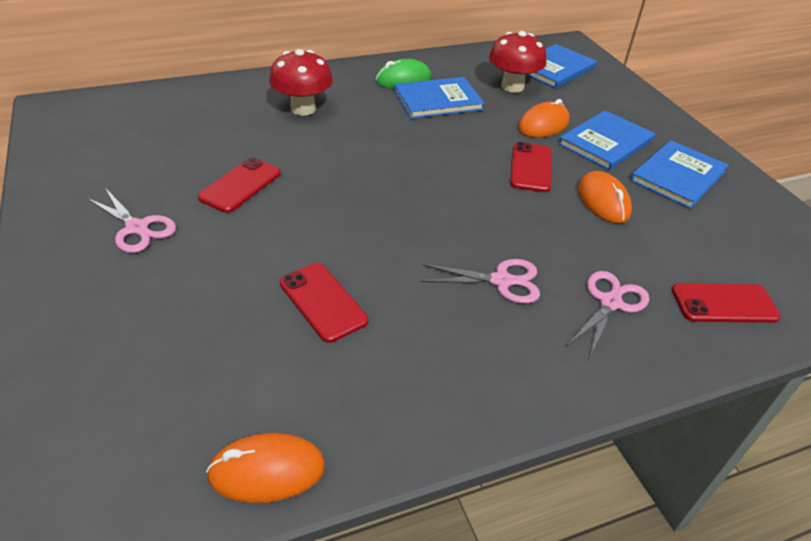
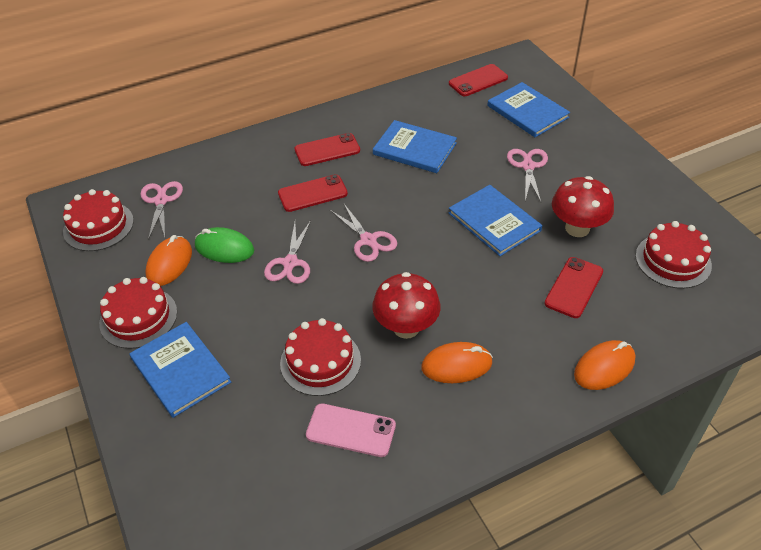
pink phone: none = 0 -> [306,403,396,457] = 1
pink scissors: [86,189,176,253] [421,259,540,304] [567,271,649,359] = 3 -> [140,181,183,240] [264,220,311,284] [330,203,397,262] [507,149,548,202] = 4
red cake: none = 0 -> [63,189,134,251] [99,277,177,349] [280,318,361,396] [636,221,712,289] = 4

